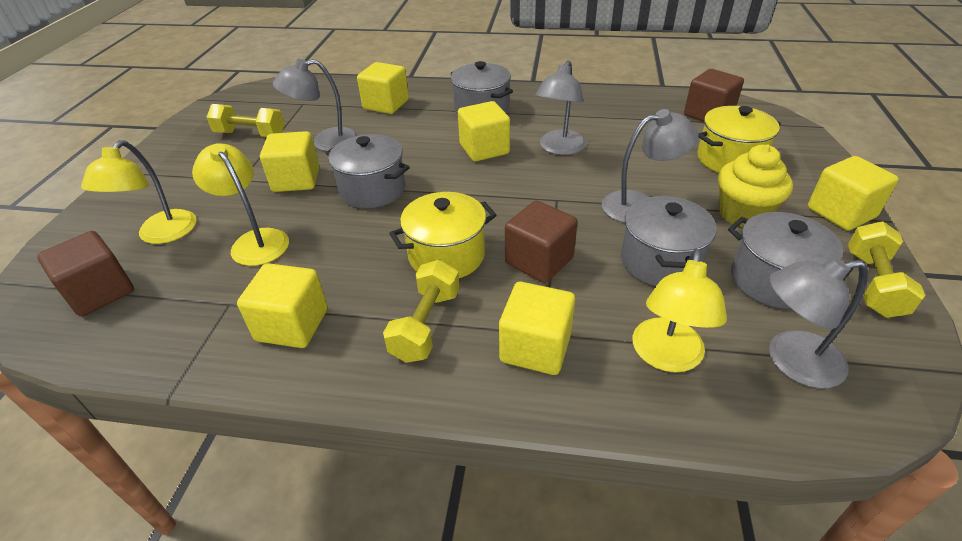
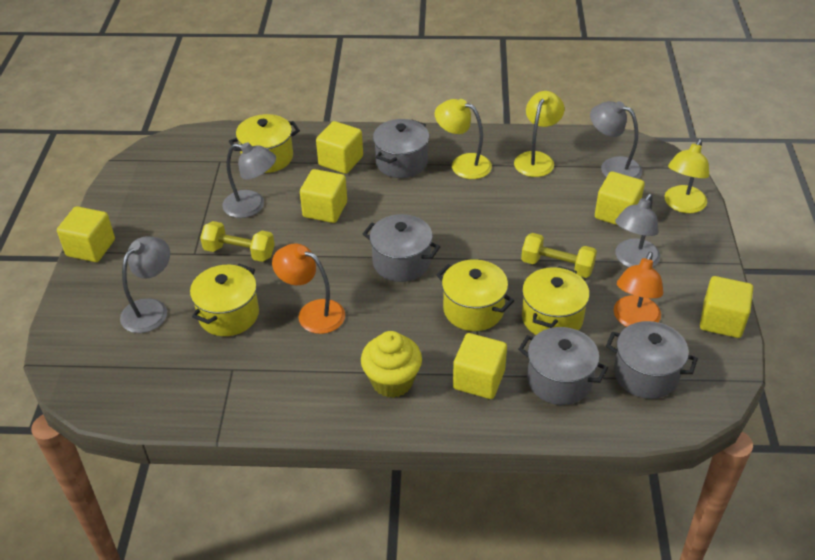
brown cube: [37,231,134,317] [505,201,578,283] [684,69,744,122] = 3 -> none = 0
orange lamp: none = 0 -> [272,244,345,334] [614,252,663,327] = 2
yellow dumbbell: [206,104,285,137] [383,260,460,363] [848,222,926,318] = 3 -> [200,221,275,262] [521,233,597,278] = 2
yellow pot: [389,192,497,278] [697,106,781,173] = 2 -> [190,263,259,336] [229,114,300,173] [437,259,514,331] [522,266,590,335] = 4

